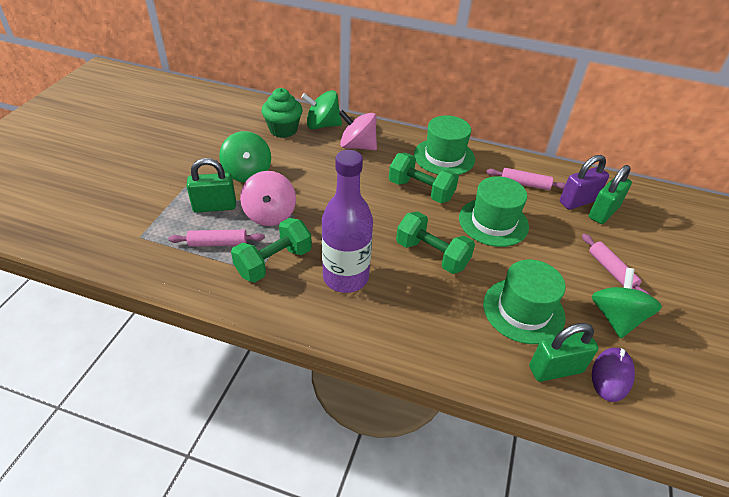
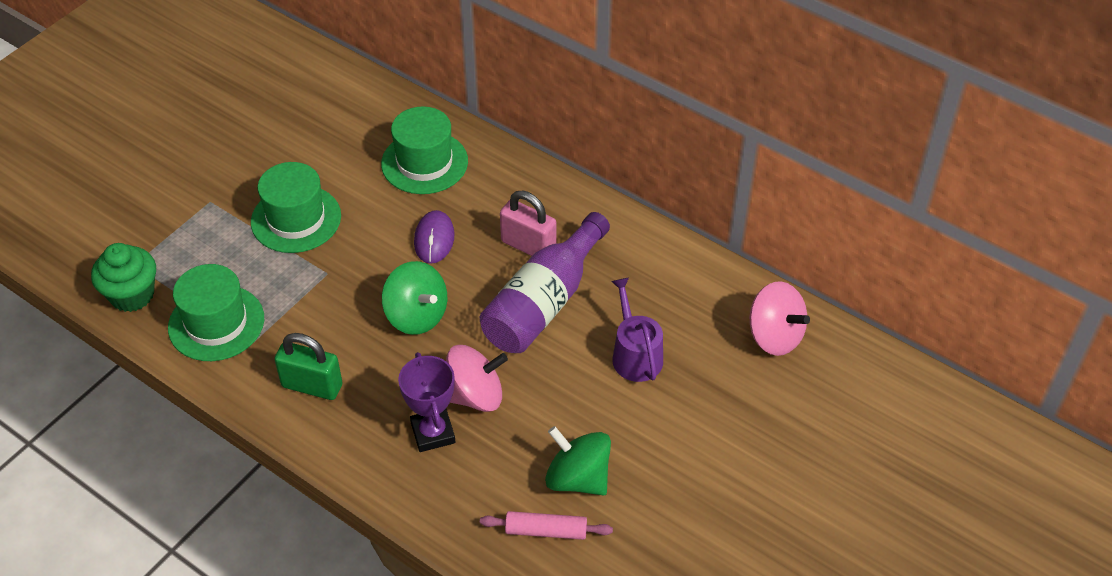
green dumbbell: [231,218,312,282] [389,153,459,203] [396,212,475,274] = 3 -> none = 0
green padlock: [187,158,236,213] [529,323,599,382] [589,165,632,224] = 3 -> [274,333,343,400] = 1
green spinning top: [219,131,271,183] [301,90,342,130] [592,268,662,338] = 3 -> [382,261,447,335] [545,426,611,496] = 2
pink padlock: none = 0 -> [500,191,556,256] = 1
pink rolling pin: [169,230,265,247] [486,168,566,190] [582,234,650,295] = 3 -> [480,511,613,540] = 1
purple padlock: [560,155,609,210] = 1 -> none = 0
purple trophy: none = 0 -> [398,352,455,452] = 1
purple watering can: none = 0 -> [611,278,663,382] = 1

